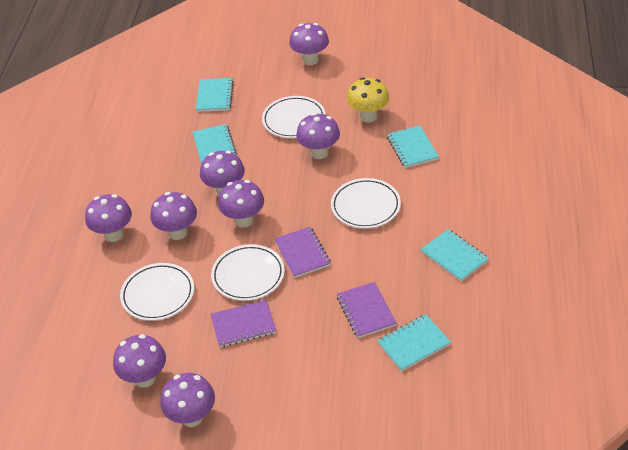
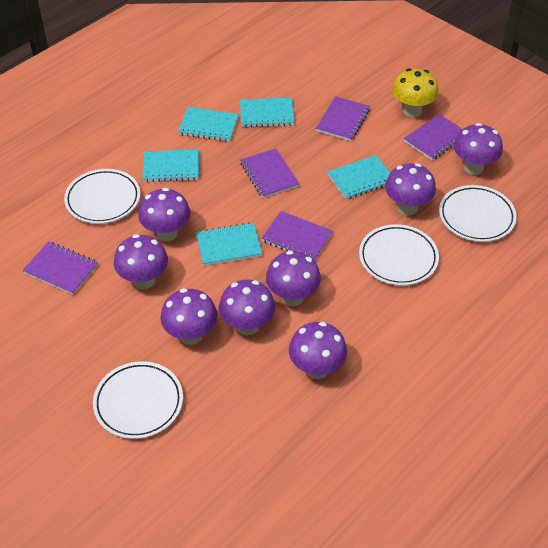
purple notebook: [211,300,276,347] [274,227,331,278] [337,282,397,338] = 3 -> [22,241,98,295] [240,148,299,198] [261,211,333,261] [316,96,370,141] [403,114,462,160] = 5

